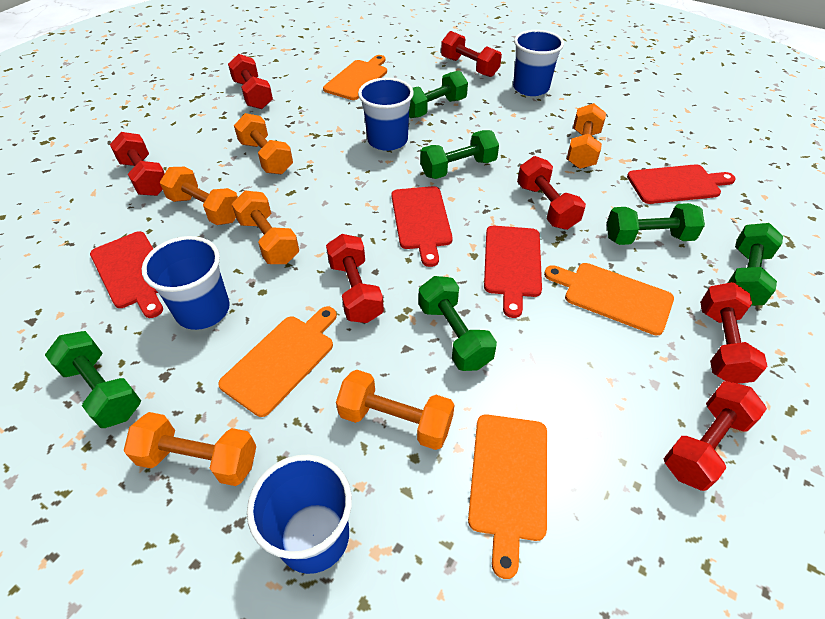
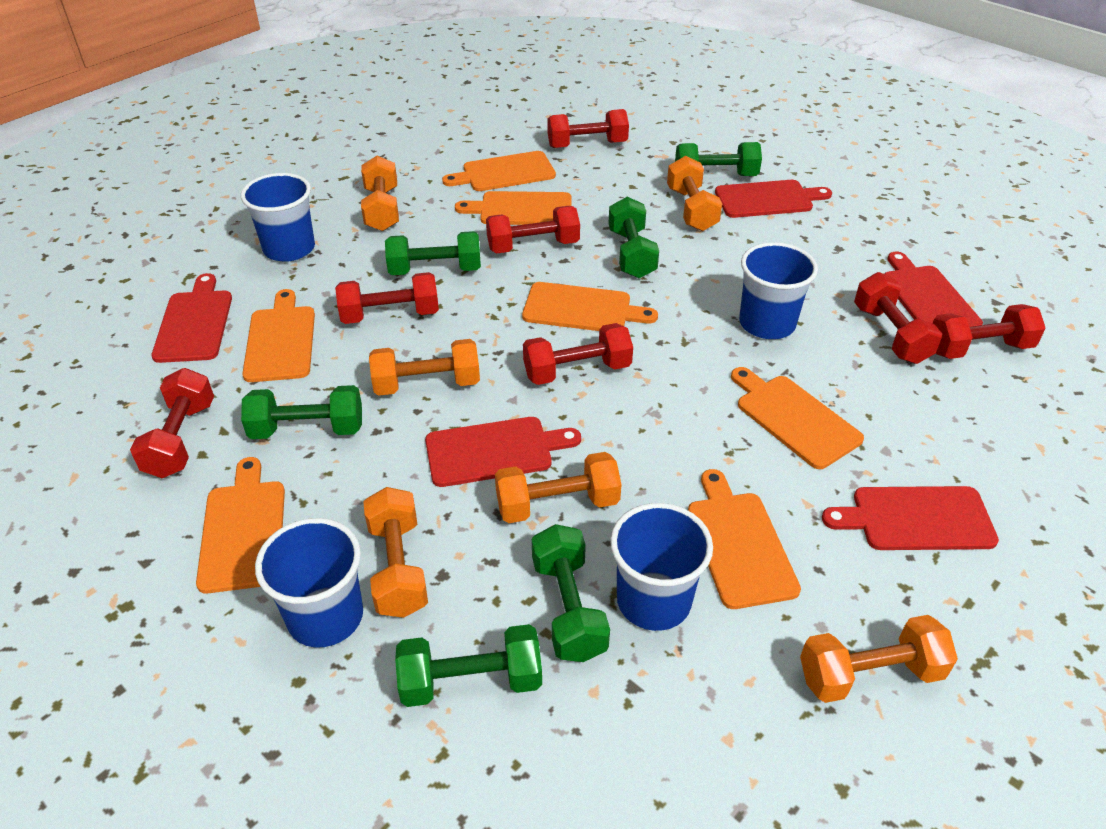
orange cutting board: [218,307,337,417] [323,55,387,100] [468,414,547,579] [544,263,674,335] = 4 -> [196,457,285,594] [242,289,315,382] [442,151,556,191] [455,191,572,225] [522,282,658,331] [688,469,801,609] [731,367,864,469] = 7
red cutting board: [90,231,163,318] [391,186,453,267] [484,226,542,318] [627,164,736,204] = 4 -> [151,273,232,363] [425,417,581,487] [715,180,832,218] [822,486,999,550] [884,252,983,327] = 5

